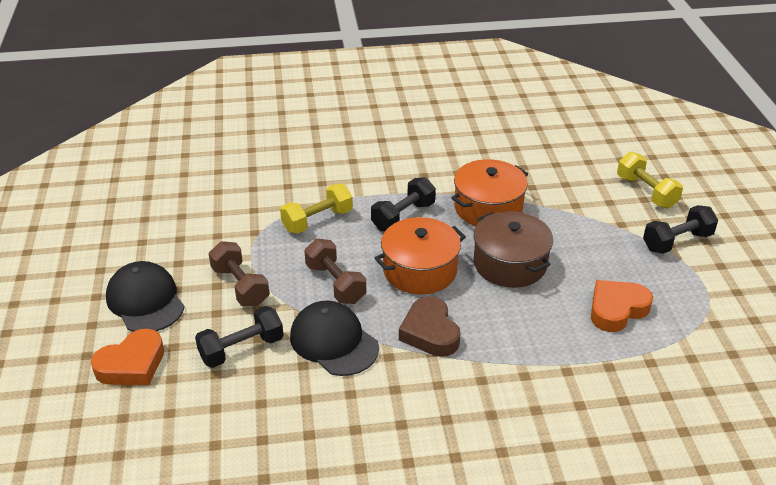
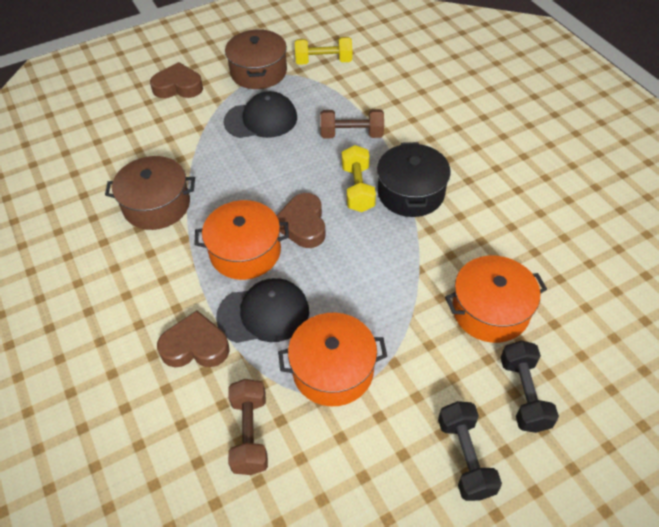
black dumbbell: [195,306,284,368] [371,177,436,231] [643,205,718,254] = 3 -> [438,401,502,501] [500,340,559,433] = 2
black pot: none = 0 -> [377,142,451,217] = 1
brown heart: [399,296,461,357] = 1 -> [150,62,203,98] [157,310,230,368] [277,193,326,248] = 3
brown pot: [474,211,553,288] = 1 -> [105,156,195,230] [225,29,287,89] = 2
orange heart: [91,329,164,385] [591,280,653,332] = 2 -> none = 0
orange pot: [375,217,466,294] [451,159,528,226] = 2 -> [194,200,289,280] [278,313,387,406] [445,256,547,343] = 3

